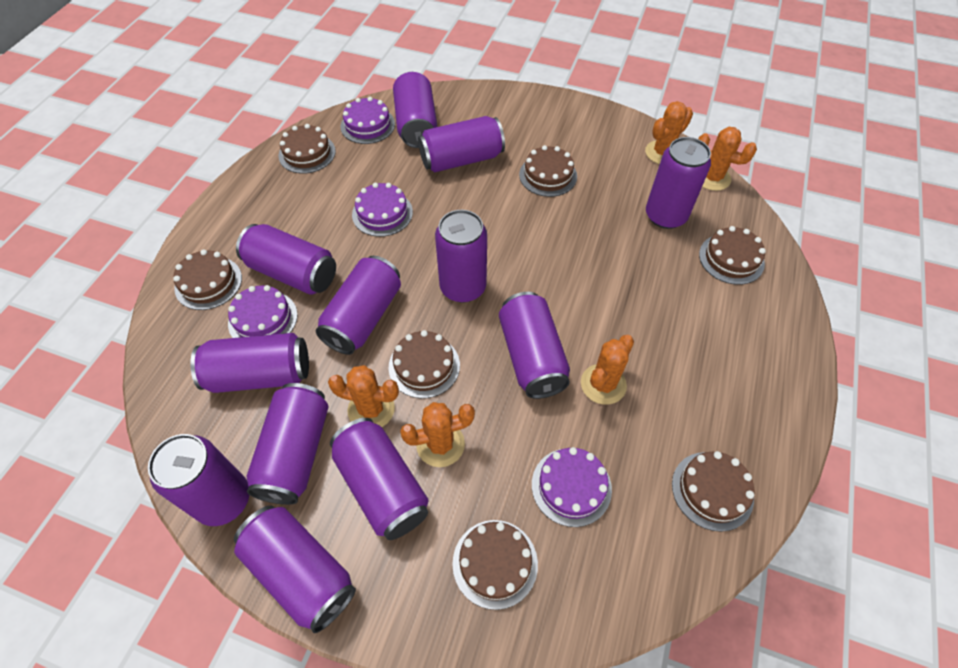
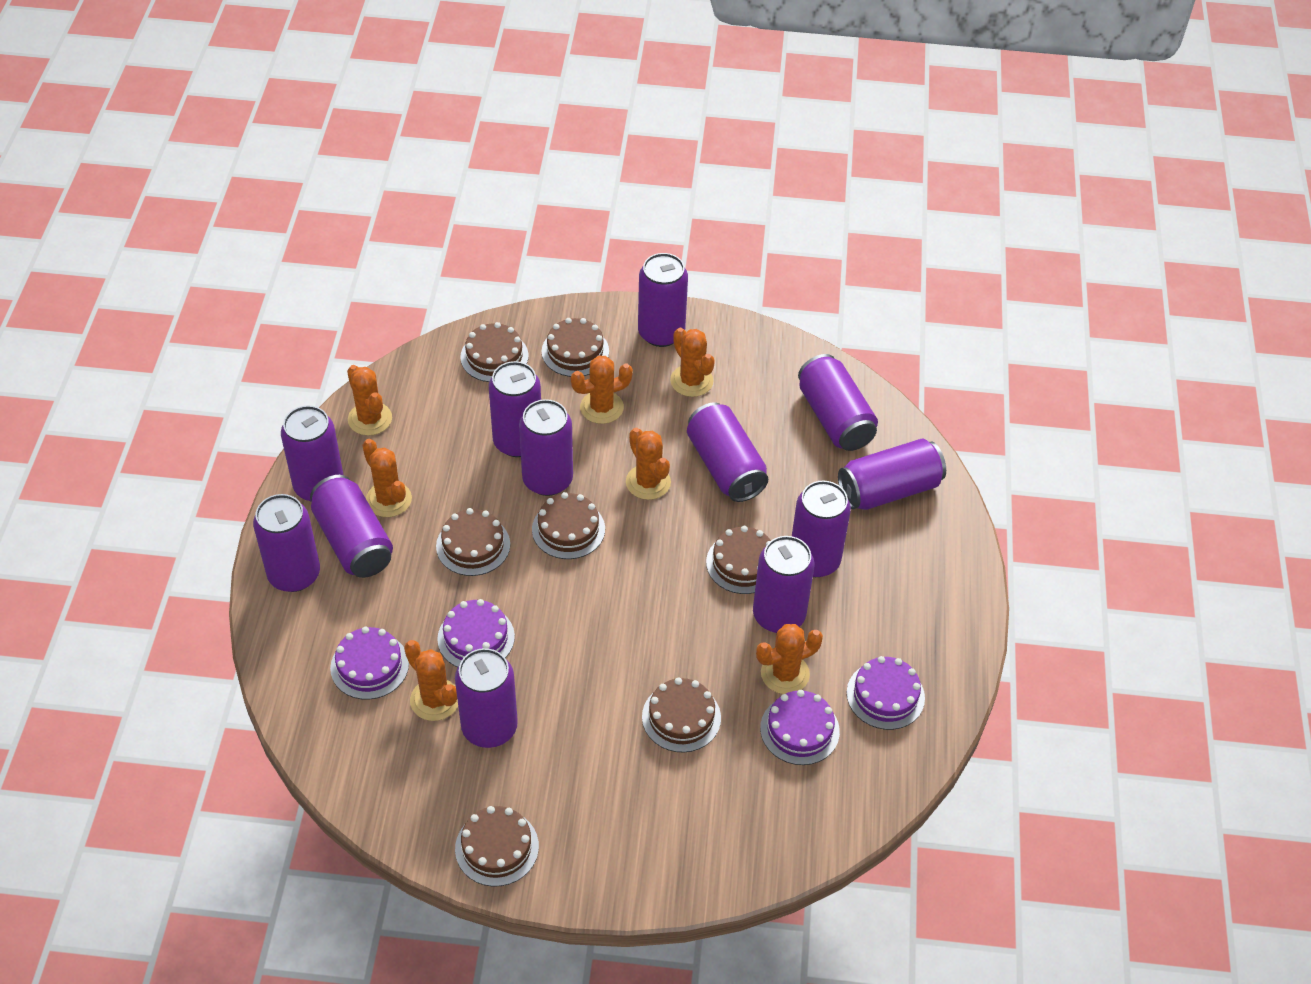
orange cactus: [328,365,399,427] [400,402,475,467] [581,335,634,405] [645,101,693,164] [698,127,757,191] = 5 -> [347,365,392,436] [362,439,412,517] [404,640,458,721] [571,356,633,424] [626,428,671,500] [670,328,715,397] [756,624,823,694] = 7

